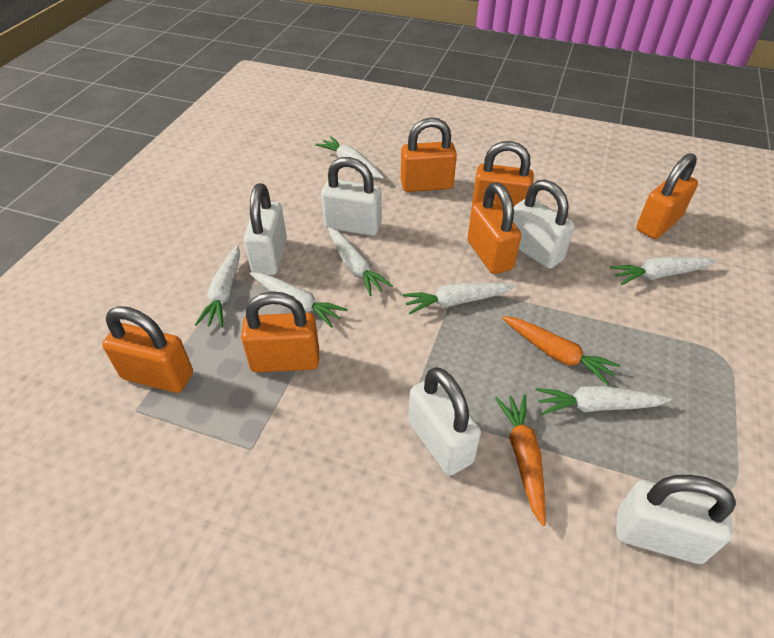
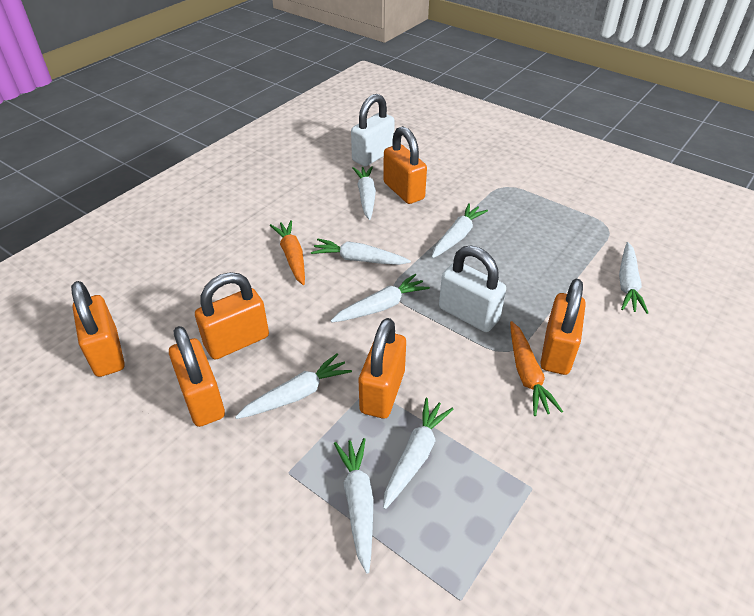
white carrot: [195,245,240,327] [250,272,348,328] [316,136,384,179] [328,227,393,296] [403,283,516,314] [536,386,671,415] [610,257,717,285] = 7 -> [235,353,352,419] [311,239,411,265] [331,274,430,323] [334,438,374,573] [353,166,376,220] [383,398,453,509] [432,203,488,258] [619,242,648,314] = 8
white padlock: [244,183,287,275] [321,157,382,236] [408,367,481,475] [513,180,574,269] [616,475,736,564] = 5 -> [351,94,395,166] [439,246,506,332] = 2

